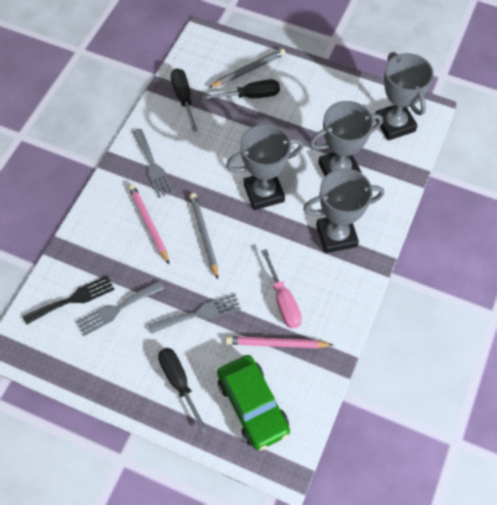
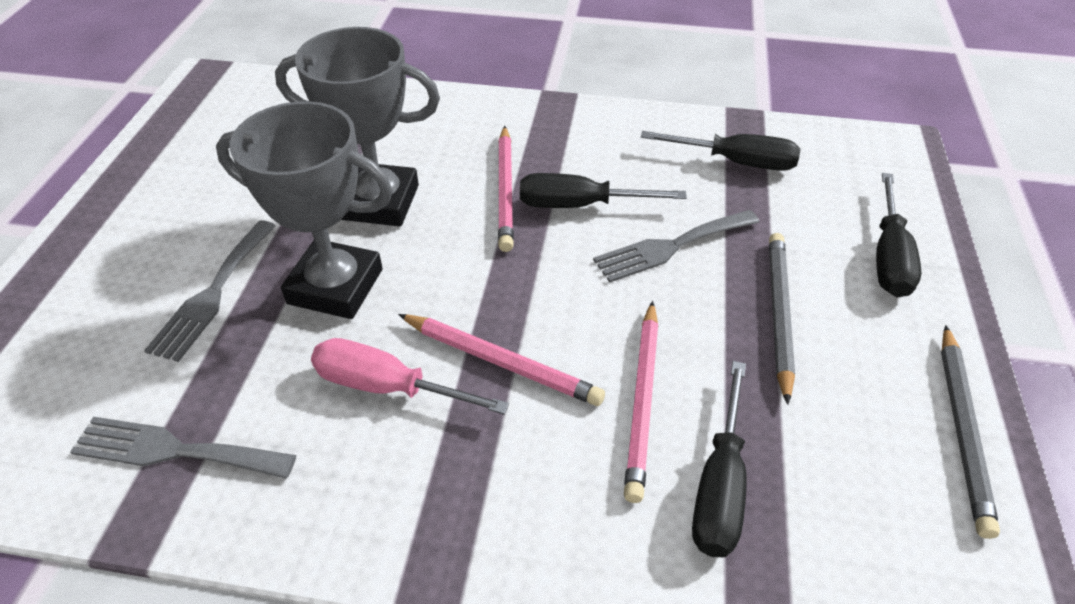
black fork: [23,275,115,325] = 1 -> none = 0
black screwdriver: [158,348,208,434] [171,68,198,132] [202,79,280,100] = 3 -> [520,173,687,208] [641,131,801,171] [692,361,747,557] [876,173,921,297] = 4
green car: [217,355,290,450] = 1 -> none = 0
grey trophy: [226,124,304,210] [303,168,384,253] [309,101,383,176] [375,52,434,141] = 4 -> [216,101,393,319] [275,27,440,226] = 2
pink pencil: [128,184,169,264] [225,336,333,348] = 2 -> [398,314,605,406] [498,126,514,252] [624,301,658,503] = 3

